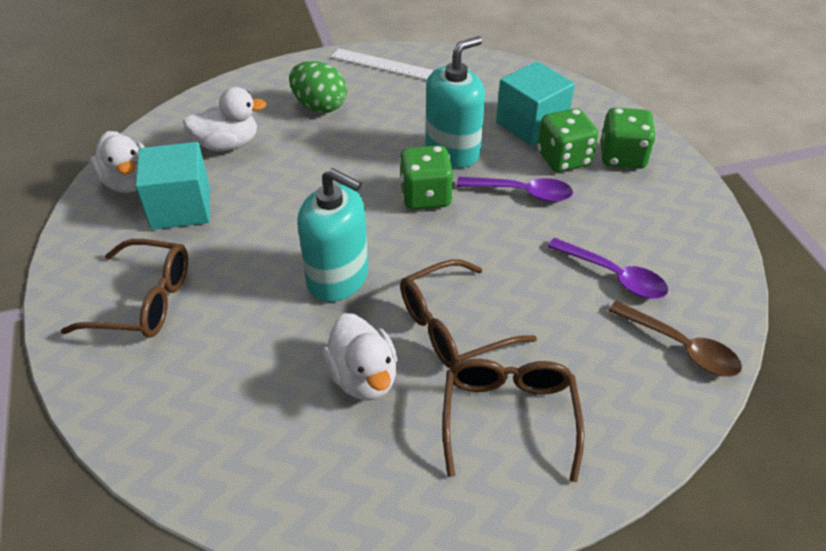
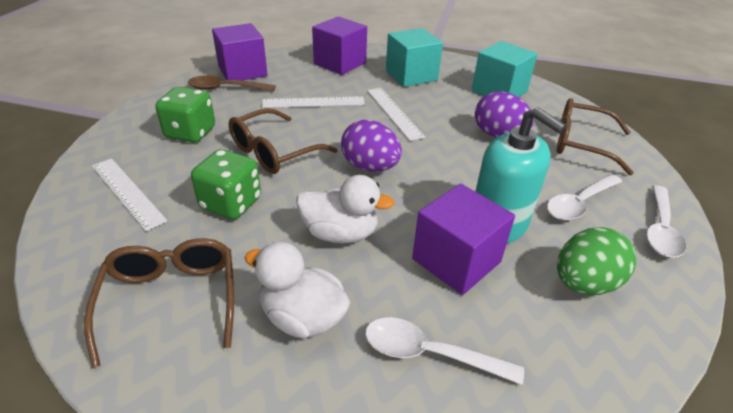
green dice: [399,145,453,210] [537,108,598,172] [601,108,656,169] = 3 -> [155,87,215,143] [191,149,261,219] = 2
purple cube: none = 0 -> [212,23,267,81] [312,17,367,75] [412,184,515,295] = 3
purple egg: none = 0 -> [341,120,402,172] [475,91,534,137] = 2
purple spoon: [457,177,573,202] [547,238,668,299] = 2 -> none = 0
turquoise soap dispenser: [297,168,368,302] [425,36,485,168] = 2 -> [475,107,566,243] = 1
white duck: [90,131,145,193] [183,87,267,151] [323,313,398,401] = 3 -> [244,242,350,338] [296,175,395,244] = 2
white ruler: [331,48,434,80] = 1 -> [92,158,167,231] [262,96,365,108] [367,88,425,141] = 3
white spoon: none = 0 -> [365,317,524,385] [547,174,622,221] [646,185,686,258] = 3

